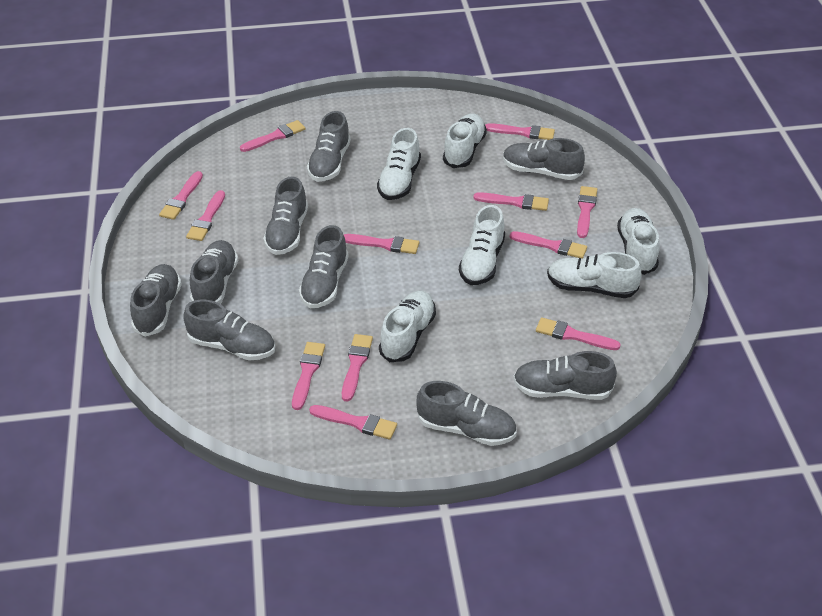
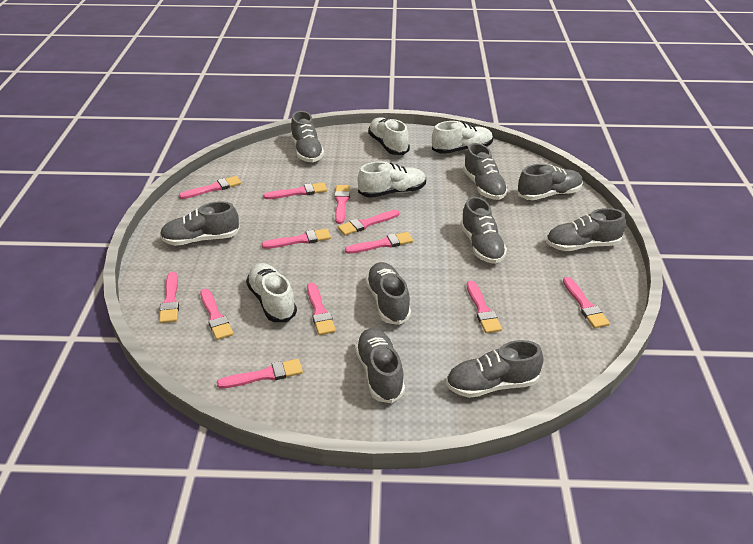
white shoe: [377,128,421,200] [379,291,436,362] [443,113,487,168] [459,205,505,285] [547,252,642,298] [617,208,660,275] = 6 -> [246,263,297,322] [358,162,426,198] [368,117,410,155] [432,121,493,154] = 4

